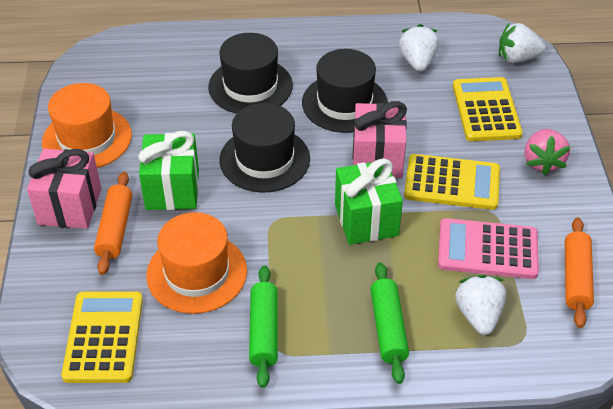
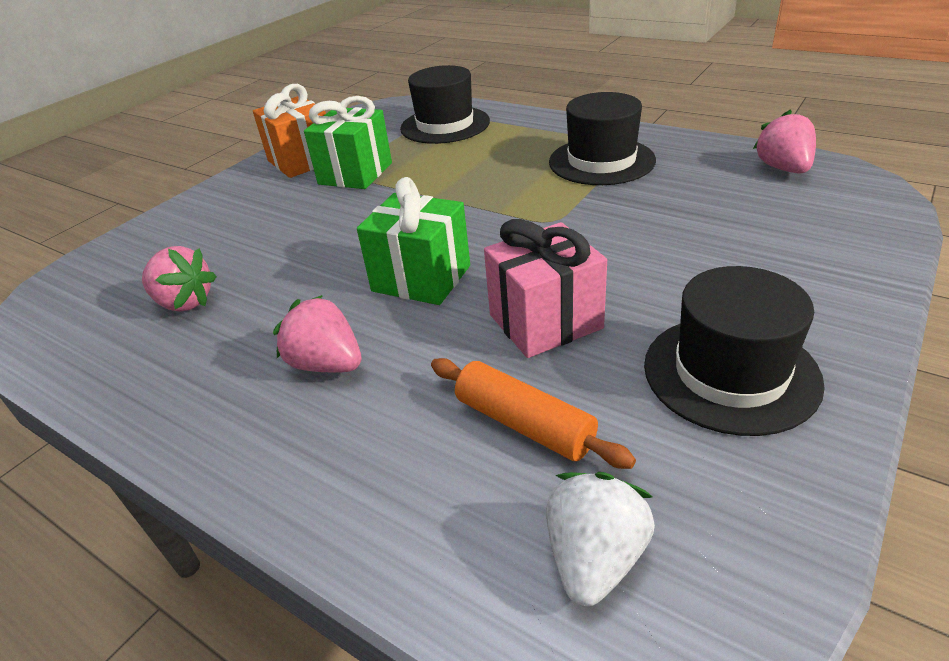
green rolling pin: [249,265,278,388] [370,262,409,384] = 2 -> none = 0
orange gift: none = 0 -> [253,84,326,178] = 1
orange hat: [42,83,132,168] [146,212,247,314] = 2 -> none = 0
orange rolling pin: [94,172,132,275] [565,217,594,328] = 2 -> [431,358,636,469] = 1
pink calculator: [438,218,539,279] = 1 -> none = 0
pink gift: [27,149,101,229] [353,101,407,178] = 2 -> [484,219,607,358] = 1
pink strawberry: [525,129,570,176] = 1 -> [142,246,217,311] [273,295,361,373] [753,110,816,173] = 3
white strawberry: [399,24,439,72] [455,275,507,335] [499,23,546,63] = 3 -> [546,472,655,606] = 1
yellow calculator: [61,291,143,383] [404,154,500,210] [453,77,523,141] = 3 -> none = 0

